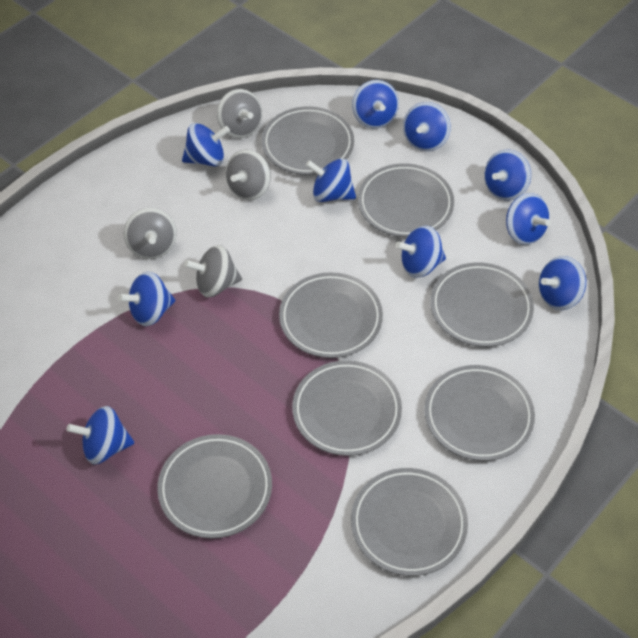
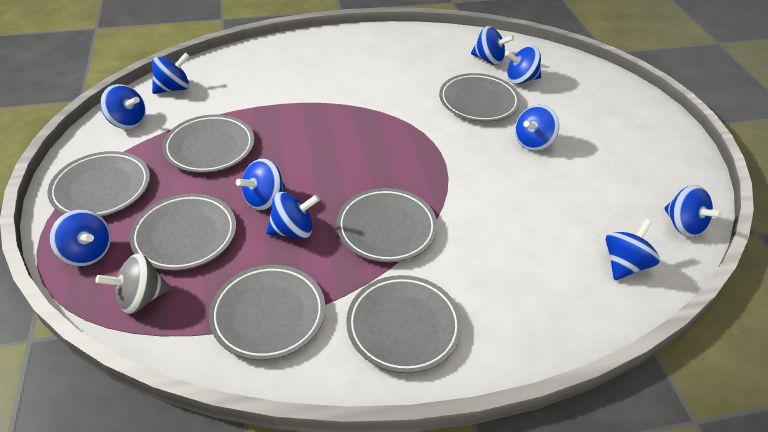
grey plate: [157,434,272,539] [262,106,354,175] [279,272,383,358] [292,360,402,456] [351,468,468,576] [358,163,454,237] [425,365,535,461] [430,262,534,347] = 8 -> [47,151,150,217] [130,194,236,271] [162,115,254,173] [209,265,325,360] [336,188,438,262] [346,275,462,373] [439,73,520,122] = 7
grey spinning top: [123,208,177,259] [184,245,242,297] [217,89,262,138] [225,150,271,200] = 4 -> [96,254,170,314] = 1

